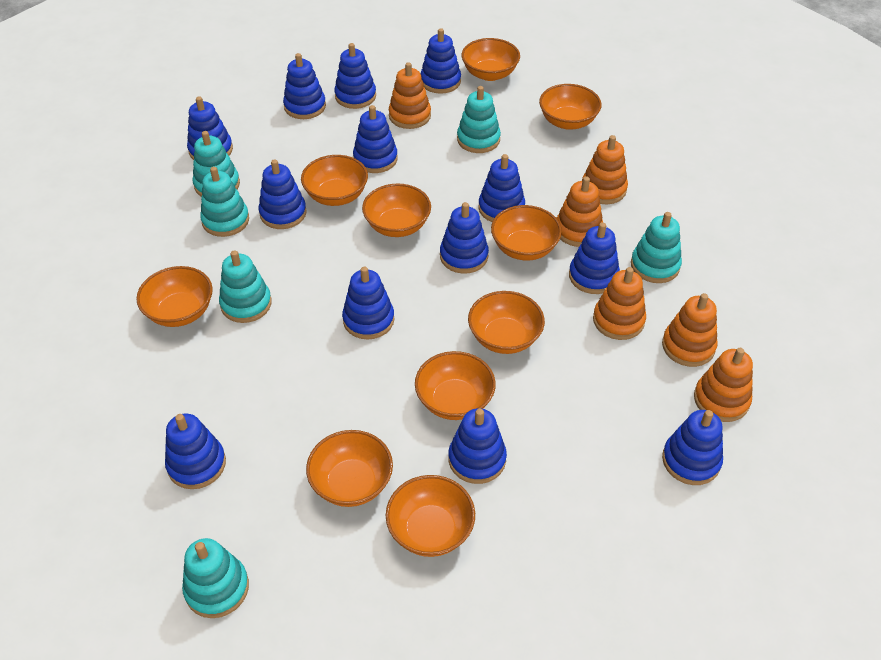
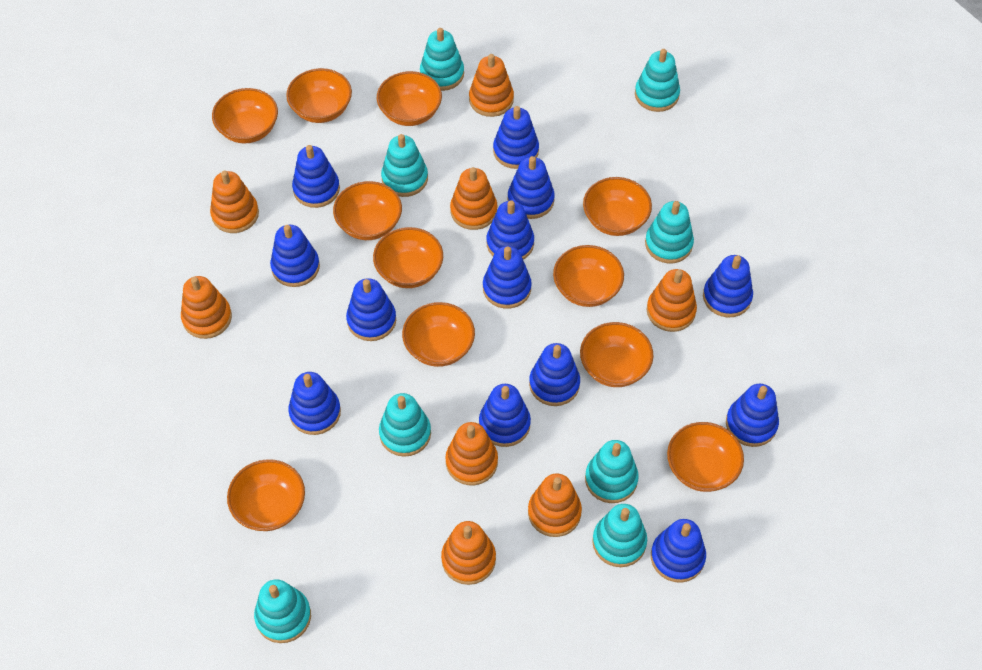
orange bowl: [136,266,213,327] [301,155,368,206] [306,430,393,507] [362,183,431,237] [386,475,475,557] [415,351,496,420] [462,38,520,81] [468,291,545,354] [491,205,562,261] [539,84,601,130] = 10 -> [212,88,278,144] [227,459,305,531] [286,68,352,123] [333,181,402,240] [373,227,443,288] [377,71,442,126] [402,302,475,367] [553,245,624,307] [580,322,653,387] [583,177,652,236] [667,422,744,492] = 11
orange stacking toy: [389,62,431,129] [557,177,603,247] [582,135,628,204] [593,267,646,340] [662,293,718,367] [694,348,753,422] = 6 -> [181,276,232,339] [210,171,259,233] [441,521,496,585] [445,422,498,485] [450,167,497,230] [469,54,514,117] [528,473,582,537] [647,269,697,332] = 8
turquoise stacking toy: [182,538,249,618] [193,131,240,197] [200,167,249,237] [219,250,272,323] [457,86,501,153] [631,212,682,283] = 6 -> [254,579,311,643] [379,393,431,457] [381,134,428,197] [420,28,464,91] [585,440,639,503] [592,504,647,567] [635,49,680,112] [645,201,694,263] = 8

